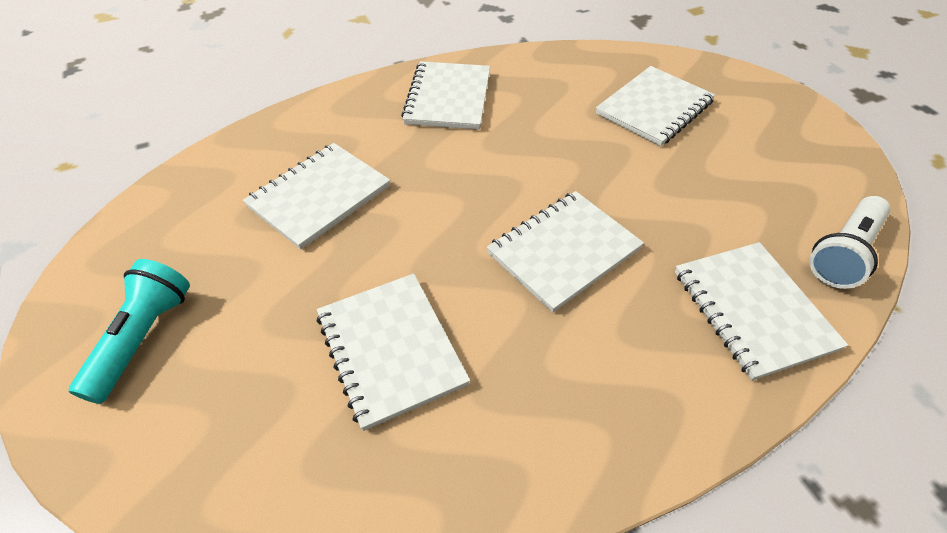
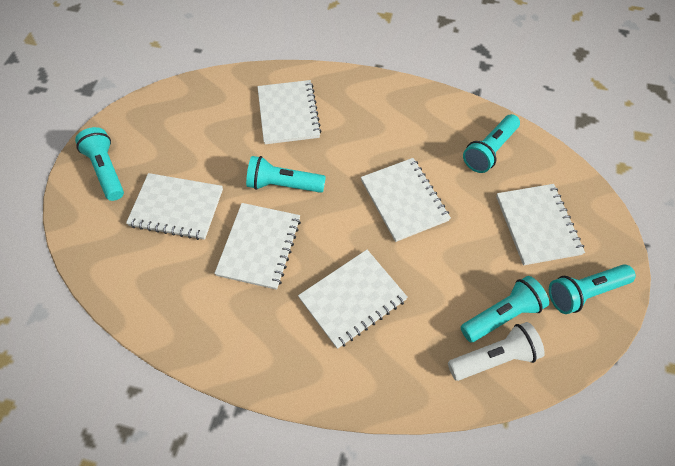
turquoise flashlight: [69,259,190,404] = 1 -> [75,127,124,201] [246,156,326,193] [460,276,549,342] [463,114,520,173] [549,264,636,314] = 5

